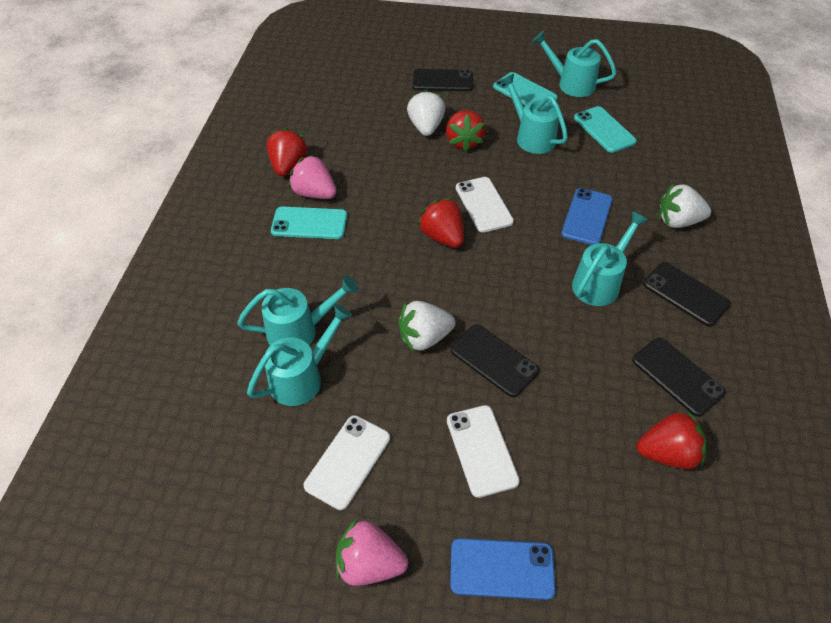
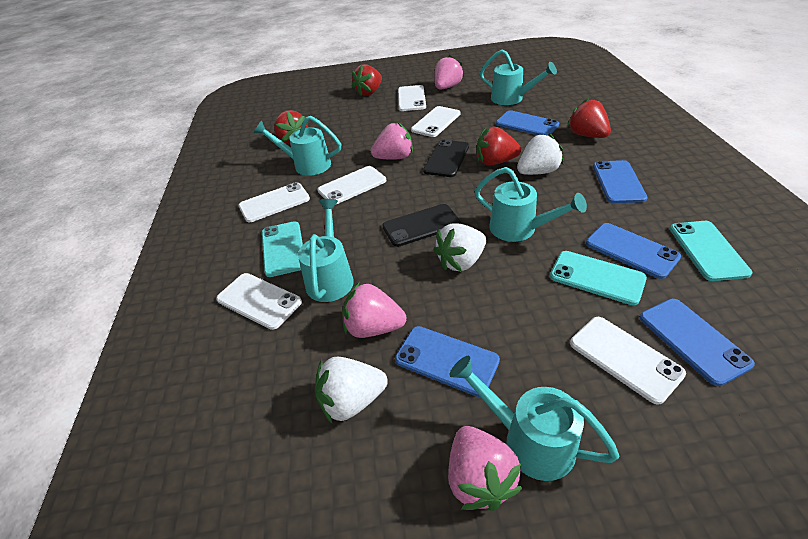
black phone: [412,69,473,91] [450,324,539,397] [632,338,726,416] [643,262,731,326] = 4 -> [383,204,461,247] [423,139,469,177] = 2
blue phone: [450,538,556,600] [561,188,613,245] = 2 -> [395,326,500,397] [496,110,559,136] [586,223,681,279] [593,160,648,203] [640,299,755,386] = 5
pink strawberry: [289,154,337,199] [336,519,408,586] = 2 -> [343,282,406,338] [371,122,413,160] [434,55,464,89] [448,426,522,511] = 4
white phone: [304,415,390,510] [447,405,520,498] [456,177,514,233] = 3 -> [216,273,302,330] [239,182,310,222] [317,166,386,204] [398,85,426,111] [411,106,460,137] [570,317,686,405] = 6

